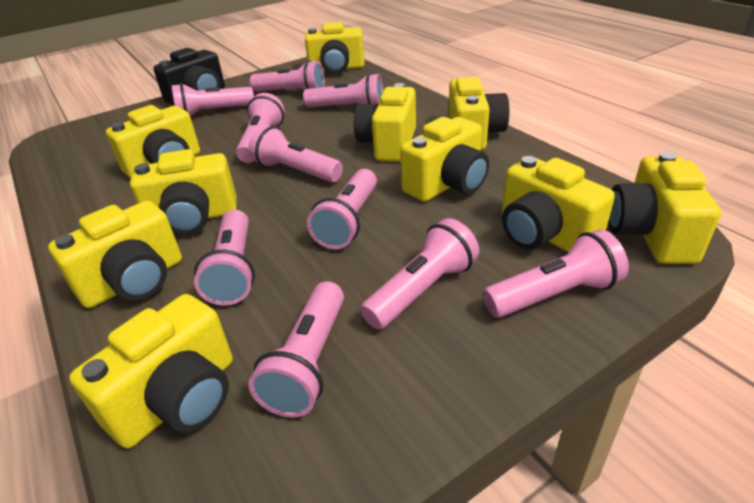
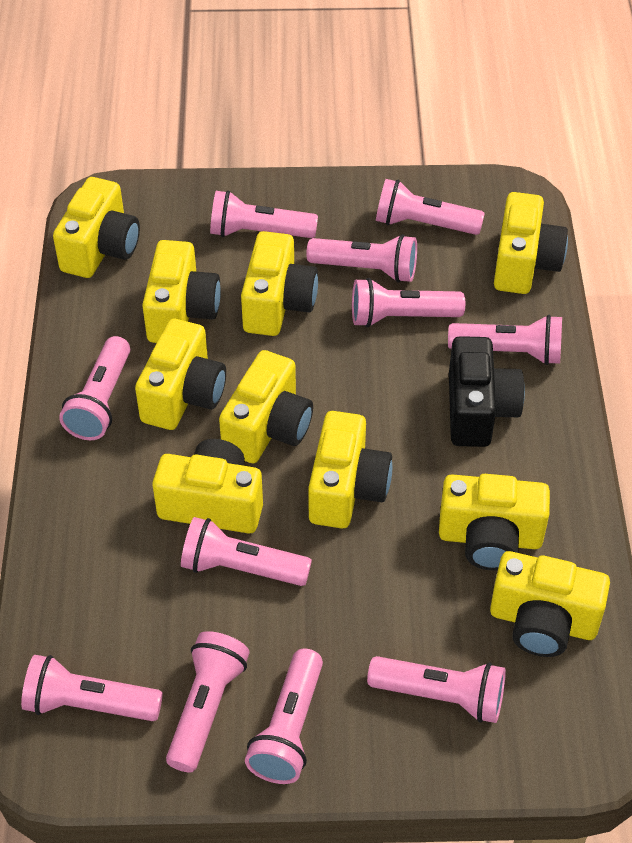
pink flashlight: [172,83,254,117] [194,210,255,306] [236,93,285,163] [248,125,343,182] [248,281,344,417] [250,60,325,91] [303,73,383,108] [307,169,377,249] [360,218,479,330] [483,229,629,318] = 10 -> [21,655,163,721] [59,336,130,440] [166,631,250,773] [181,517,312,586] [210,190,318,238] [245,648,323,784] [306,234,417,282] [352,278,465,327] [367,656,506,723] [376,179,485,235] [448,315,562,365] = 11

